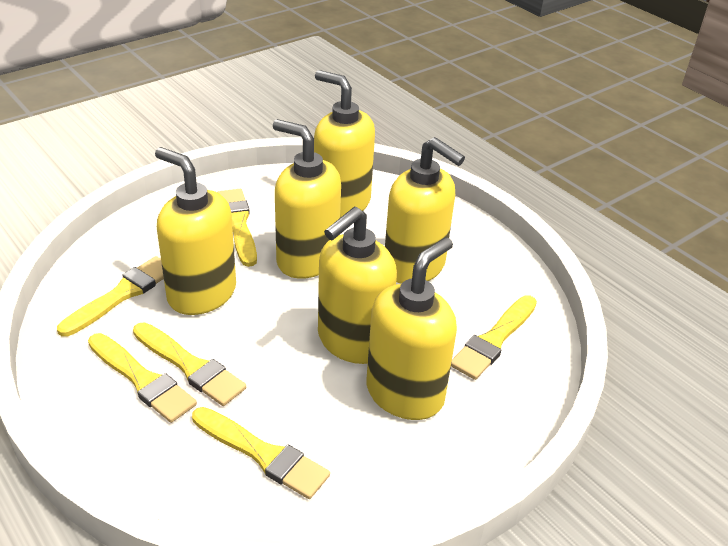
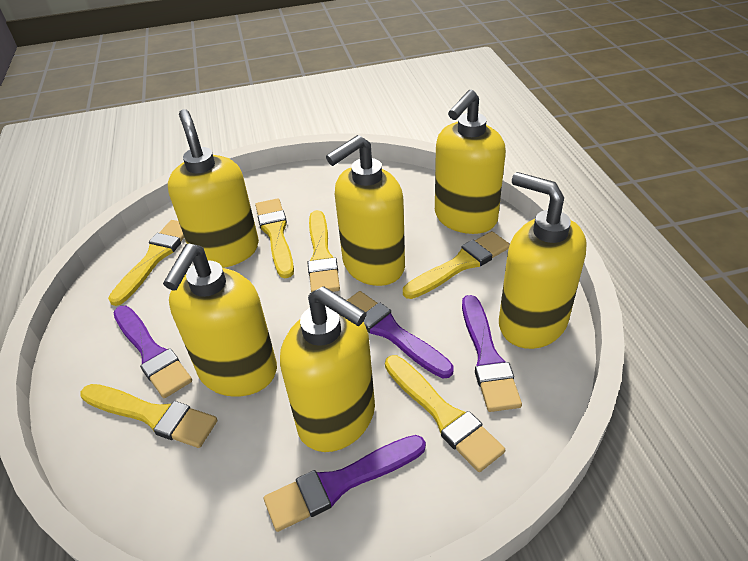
purple brush: none = 0 -> [113,306,192,398] [264,435,426,532] [347,291,454,378] [462,295,522,412] = 4

